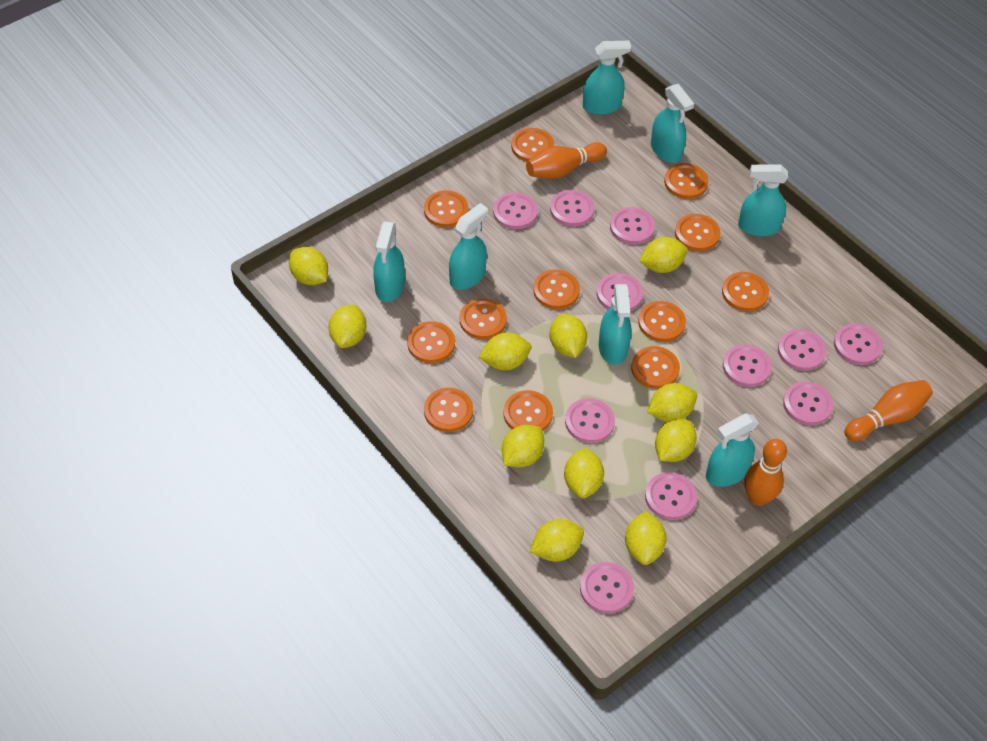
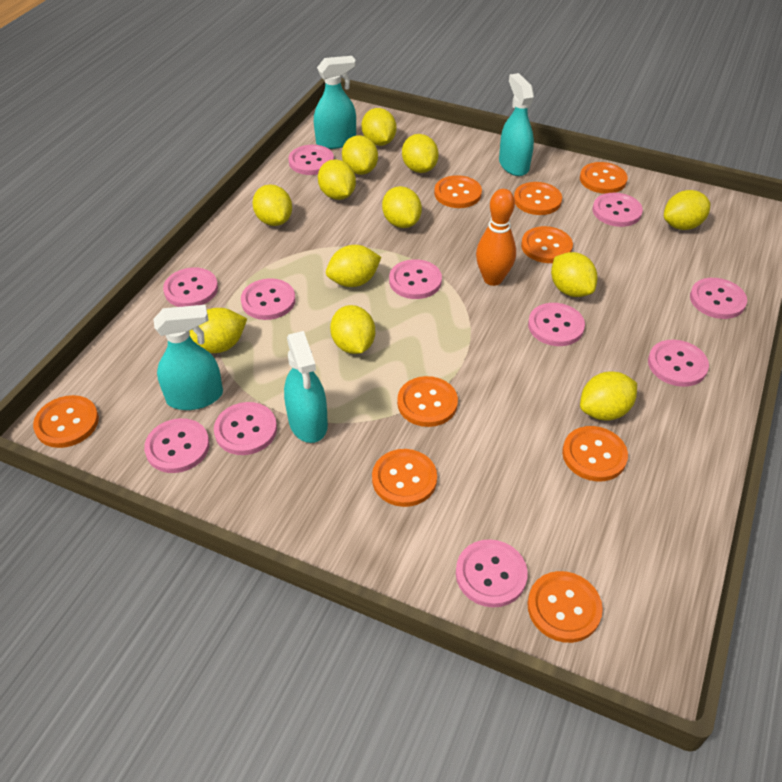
orange bowling pin: [526,142,607,179] [744,439,787,506] [845,380,933,441] = 3 -> [476,189,516,286] = 1
orange button: [407,321,455,363] [424,190,468,227] [424,388,473,432] [460,298,507,339] [503,390,553,431] [511,128,554,162] [533,269,580,309] [631,346,680,389] [638,301,686,342] [664,163,709,199] [675,214,720,251] [722,272,769,312] = 12 -> [33,395,99,448] [372,449,437,507] [397,376,458,427] [434,175,482,208] [514,182,562,215] [521,226,573,263] [527,571,603,643] [562,426,628,481] [580,162,628,194] = 9
turquoise spray bottle: [373,221,405,302] [449,203,488,290] [583,41,631,115] [599,284,631,365] [651,84,694,163] [706,413,759,487] [738,164,788,236] = 7 -> [153,305,223,410] [284,331,328,443] [314,56,356,149] [499,73,534,176] = 4
yellow lemon: [289,247,328,285] [329,304,366,348] [479,333,531,370] [502,425,544,468] [530,519,584,562] [550,314,587,358] [564,448,604,498] [625,511,667,565] [639,237,688,273] [647,383,697,422] [655,419,697,462] = 11 -> [189,308,247,353] [252,184,292,226] [318,159,356,200] [326,245,381,287] [330,305,375,354] [342,135,378,175] [362,108,396,146] [382,186,422,228] [402,134,439,173] [551,252,597,297] [580,371,637,421] [664,190,711,230] = 12

